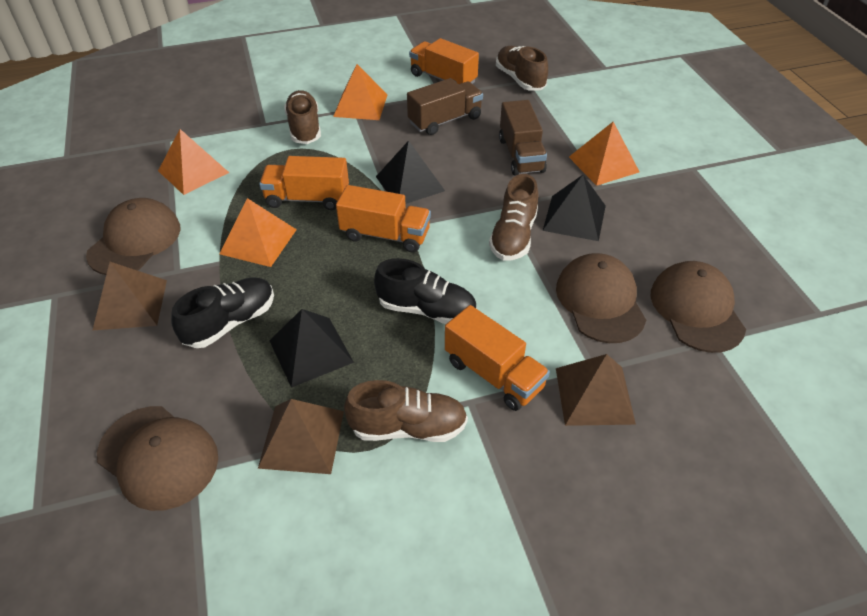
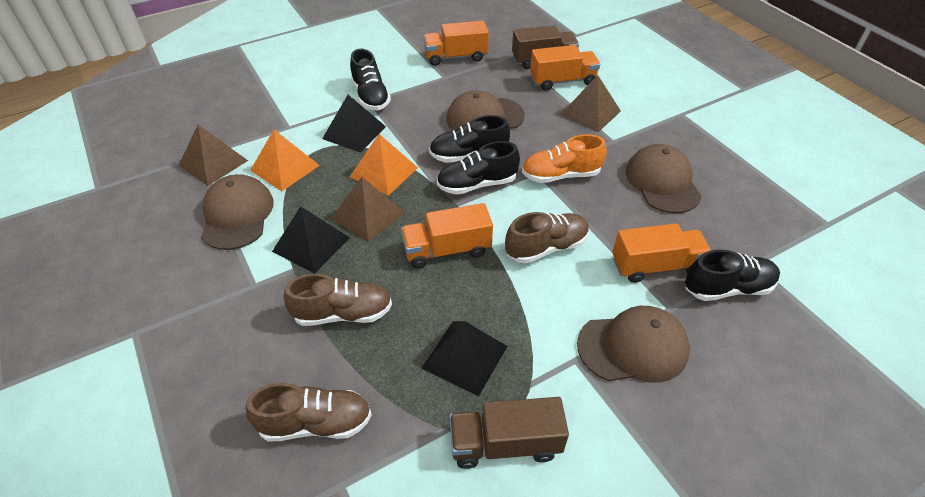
black shoe: [171,277,274,348] [374,258,477,324] = 2 -> [350,49,391,110] [429,115,510,163] [437,141,520,195] [685,249,780,301] = 4
brown shoe: [284,90,321,144] [344,380,468,442] [489,174,538,261] [496,46,548,91] = 4 -> [246,383,372,442] [284,274,392,326] [505,212,589,264] = 3
orange pyramid: [158,129,229,195] [220,198,297,267] [333,64,388,120] [569,122,640,186] = 4 -> [250,130,320,191] [350,134,418,196] = 2
orange shoe: none = 0 -> [522,134,607,183] = 1

